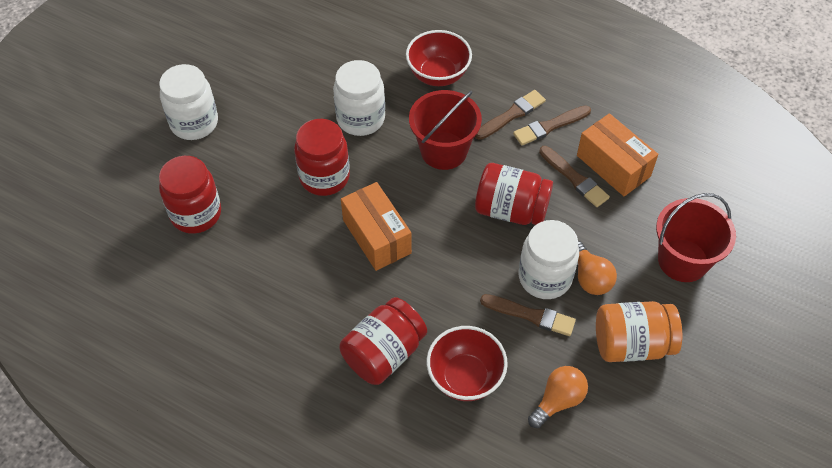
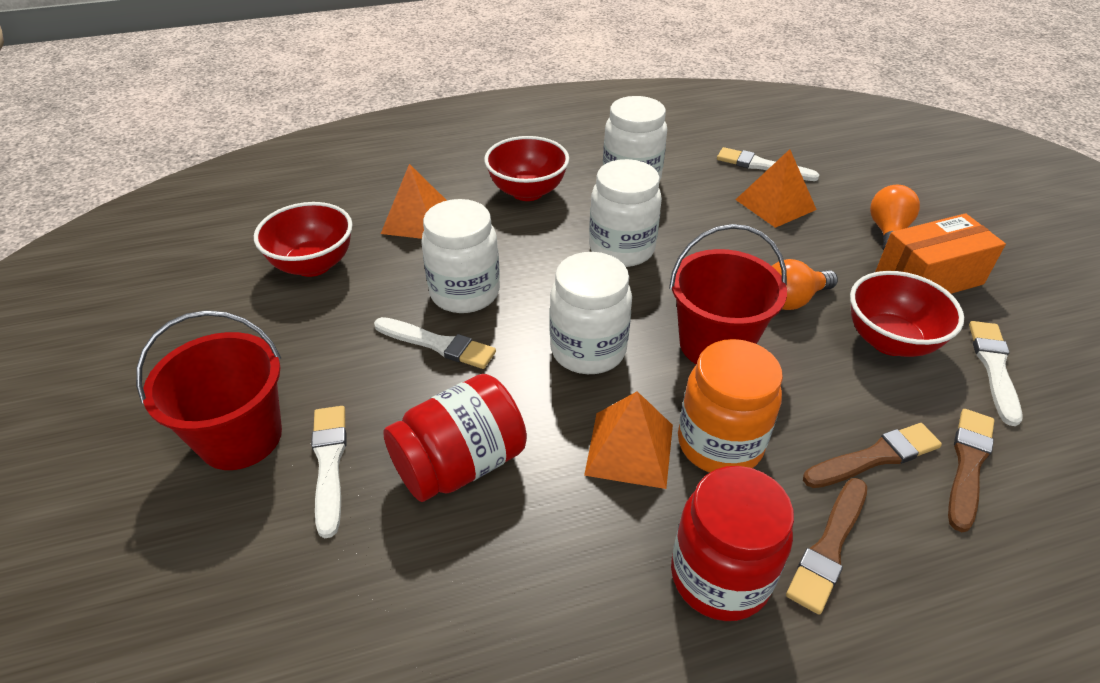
brown brush: [475,90,546,140] [480,294,576,336] [513,105,591,145] [539,146,610,207] = 4 -> [786,478,867,615] [803,423,942,488] [948,409,994,532] = 3
orange box: [341,182,412,271] [577,113,658,196] = 2 -> [875,213,1006,294] = 1
orange pyramid: none = 0 -> [381,164,447,239] [584,391,673,489] [735,149,817,228] = 3
red bowl: [406,30,472,86] [427,326,508,401] = 2 -> [254,202,352,277] [484,136,569,201] [850,271,964,357] = 3
red jar: [159,156,221,234] [294,119,350,196] [339,297,427,385] [475,163,553,225] = 4 -> [383,374,527,502] [671,466,794,621] = 2
white brush: none = 0 -> [311,406,346,538] [374,317,496,369] [717,147,819,181] [969,321,1023,426] = 4
white jar: [159,64,218,140] [333,60,385,136] [519,220,579,299] = 3 -> [421,199,500,313] [550,252,632,374] [589,159,662,267] [603,96,667,182] = 4

